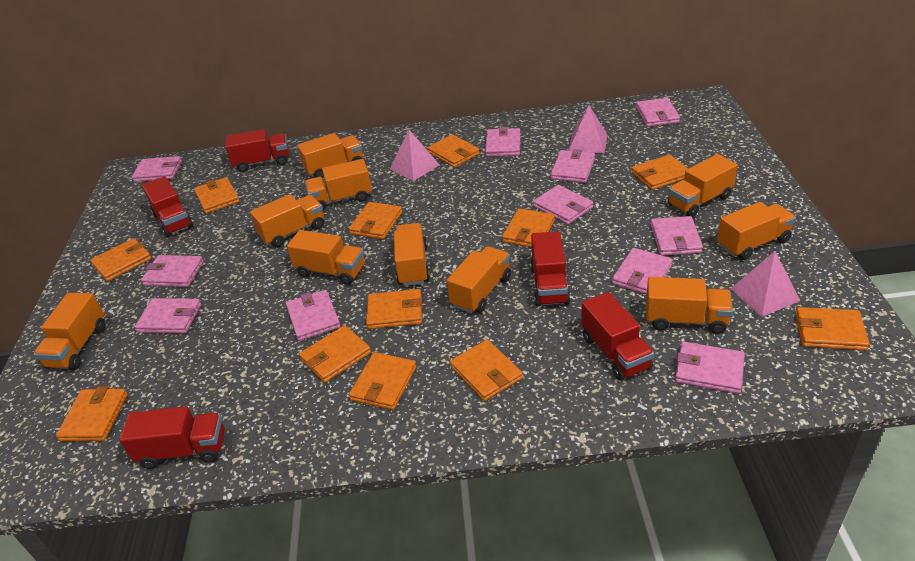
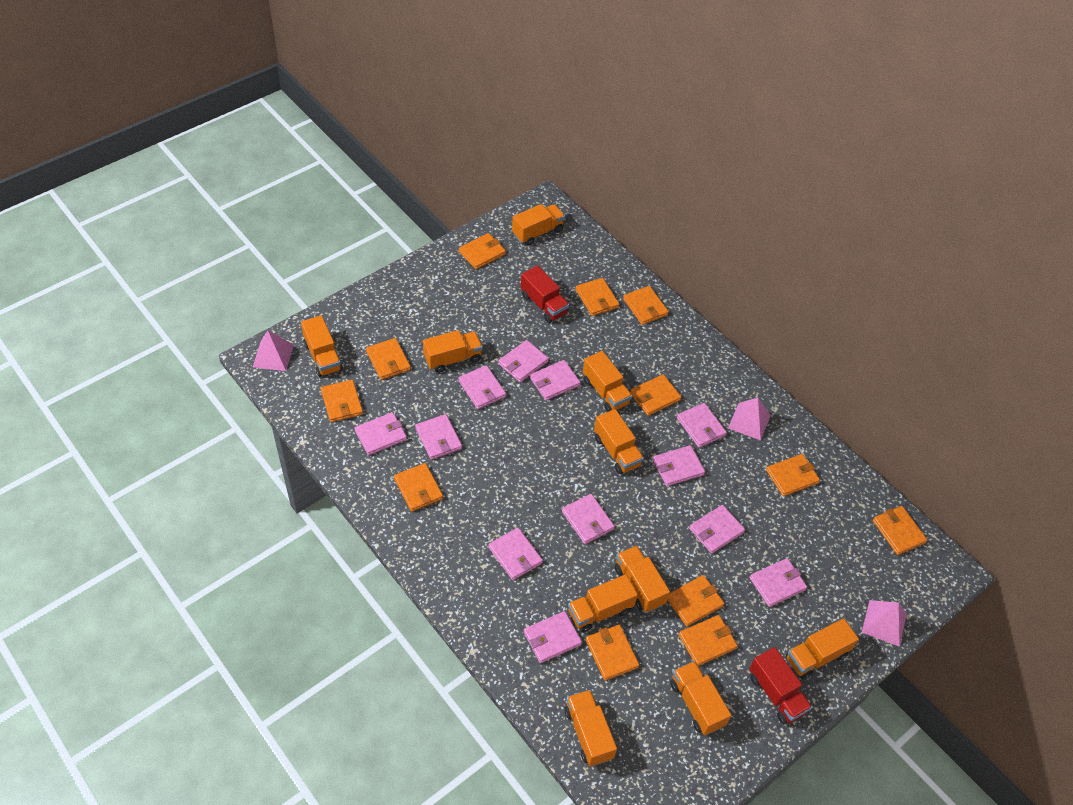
pink wallet: [132,156,182,182] [135,298,201,334] [141,255,204,287] [286,290,340,341] [485,127,521,157] [533,185,593,224] [550,149,595,183] [612,248,673,294] [636,98,680,127] [651,216,703,256] [675,342,745,394] = 11 -> [355,412,407,455] [415,414,462,460] [458,365,506,409] [488,528,543,580] [498,340,549,382] [524,611,582,663] [530,360,581,400] [562,494,615,544] [653,445,705,486] [677,403,727,448] [689,505,745,554] [750,558,807,607] = 12
red truck: [120,407,225,469] [142,176,193,237] [225,129,289,172] [530,231,570,307] [581,292,654,381] = 5 -> [521,265,569,323] [749,647,812,724] = 2

